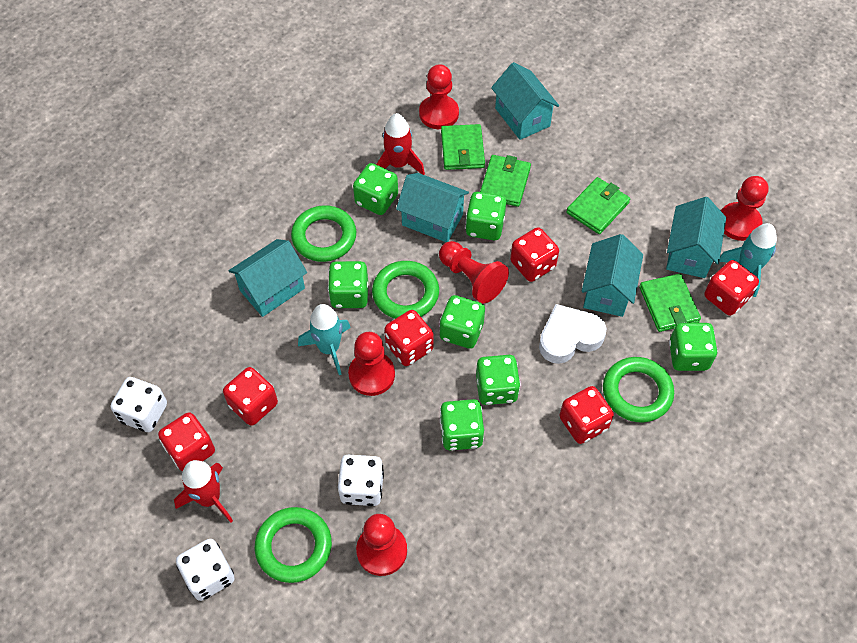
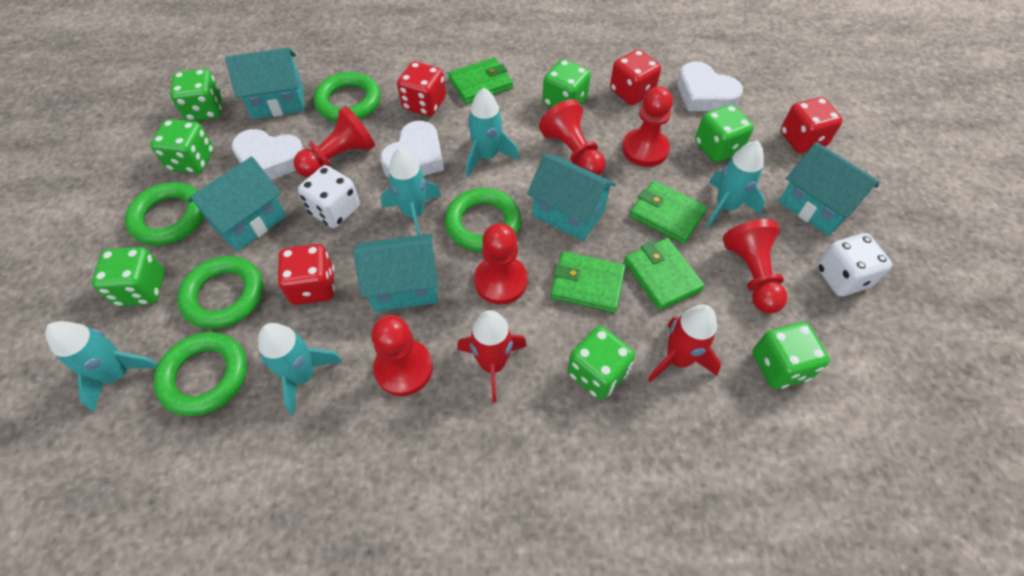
green ring: [255,507,332,583] [291,205,356,262] [372,261,439,319] [603,357,674,422] = 4 -> [125,182,204,246] [153,332,247,416] [177,256,263,329] [314,72,381,122] [445,188,521,252] = 5
red dice: [158,412,215,471] [223,367,278,426] [384,310,434,366] [510,227,559,282] [559,386,614,444] [704,260,759,316] = 6 -> [277,244,335,305] [397,62,446,116] [610,49,661,105] [781,97,843,153] = 4
red pawn: [348,332,395,396] [356,514,407,576] [419,64,459,129] [439,241,509,303] [721,176,769,241] = 5 -> [294,106,375,178] [371,315,433,396] [474,223,528,304] [539,99,606,175] [622,86,673,167] [723,219,787,314] = 6
turquoise rocket: [298,304,351,375] [719,223,777,297] = 2 -> [45,321,158,412] [258,323,342,415] [381,148,441,235] [466,88,519,177] [706,140,765,228] = 5
white dice: [111,377,167,432] [176,539,235,601] [338,455,384,506] = 3 -> [298,165,360,228] [816,233,892,297] = 2
white heart: [539,304,606,364] = 1 -> [231,129,304,180] [380,121,444,178] [677,61,743,111] = 3

